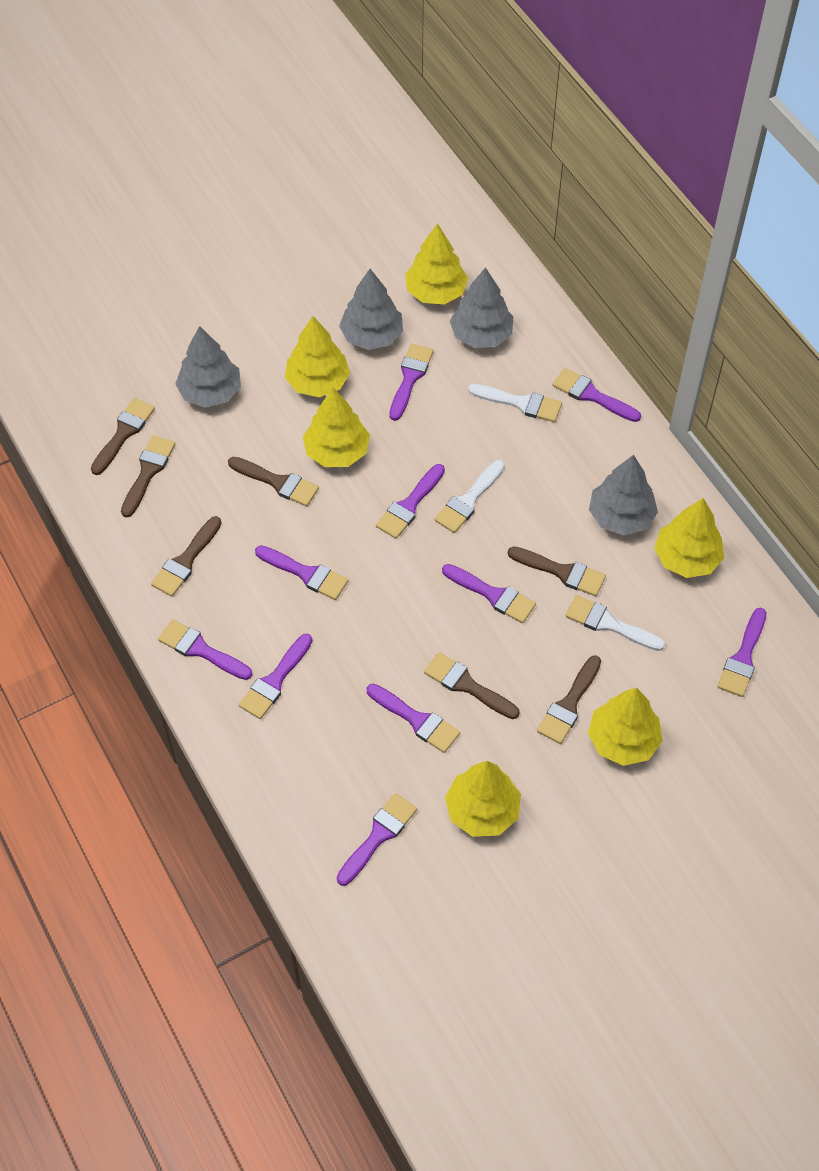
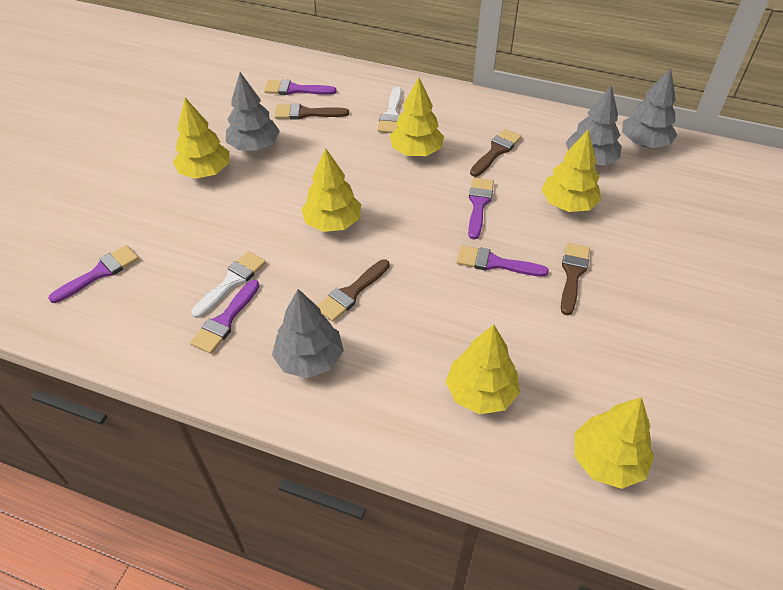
brown brush: [91,398,155,475] [121,436,175,517] [151,516,222,596] [228,457,319,506] [424,652,520,719] [508,547,606,596] [537,655,601,744] = 7 -> [274,103,349,119] [317,259,390,322] [470,129,521,177] [561,243,590,315] = 4
purple brush: [158,619,252,680] [239,634,312,719] [255,545,349,600] [337,793,417,886] [367,684,460,753] [376,464,445,539] [389,344,434,421] [442,564,536,623] [552,368,641,422] [717,608,766,697] = 10 -> [48,245,139,303] [190,280,260,354] [264,80,336,95] [457,245,549,277] [468,177,494,239] = 5
white brush: [434,460,505,533] [468,384,562,422] [565,595,665,651] = 3 -> [191,251,266,318] [377,87,402,133] = 2

